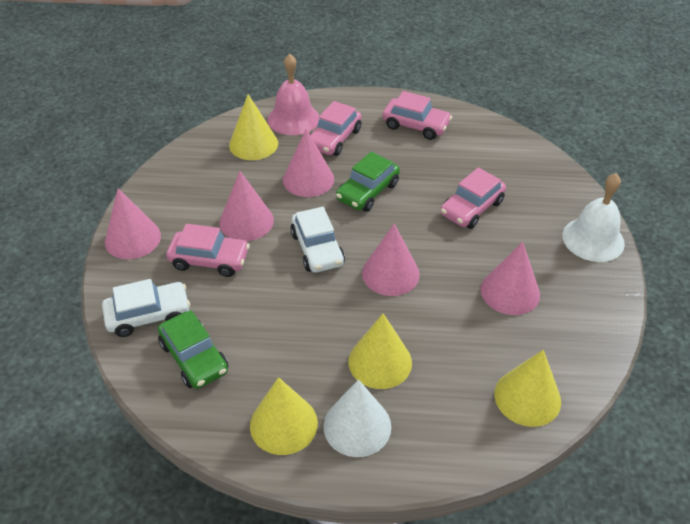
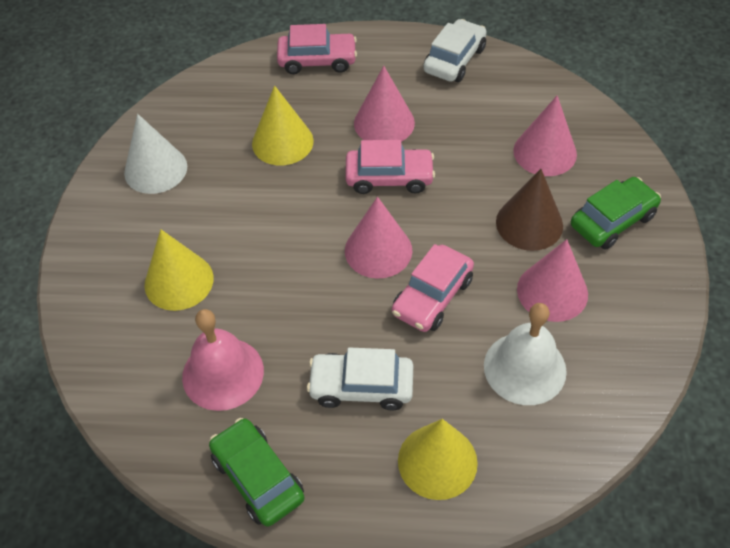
brown cone: none = 0 -> [496,169,563,251] = 1
pink car: [167,224,250,277] [310,101,362,156] [382,91,452,140] [440,168,506,229] = 4 -> [277,24,357,74] [345,140,435,194] [392,244,474,332] = 3
pink cone: [105,188,161,259] [220,171,274,241] [283,129,334,197] [362,223,420,296] [481,242,540,315] = 5 -> [345,197,412,278] [354,66,415,142] [513,96,577,176] [517,239,588,322] = 4
yellow cone: [229,94,278,160] [250,377,318,455] [349,313,412,389] [494,350,561,427] = 4 -> [144,229,214,311] [252,85,314,165] [398,419,478,500] = 3

